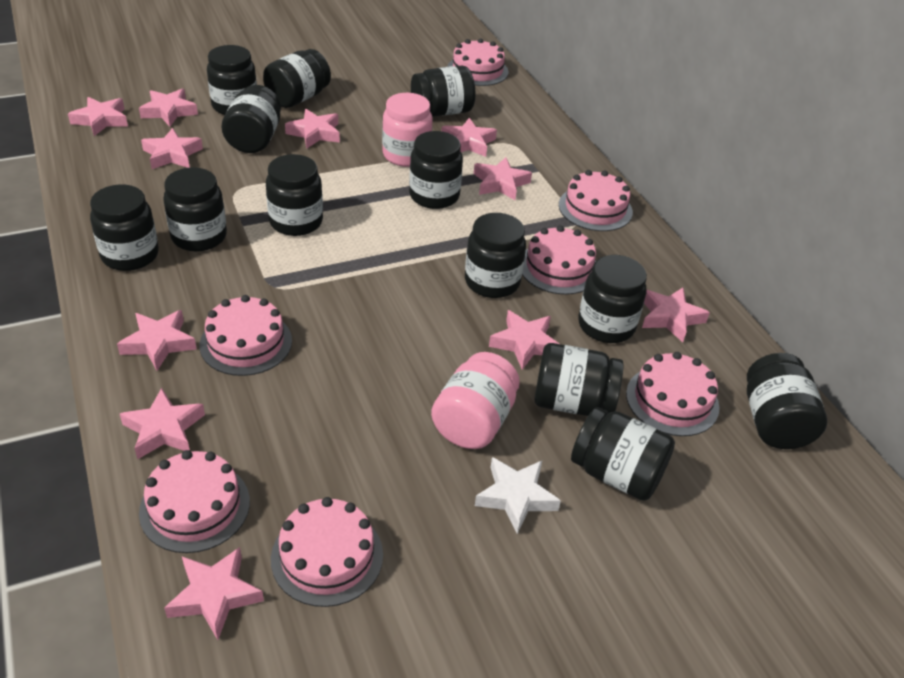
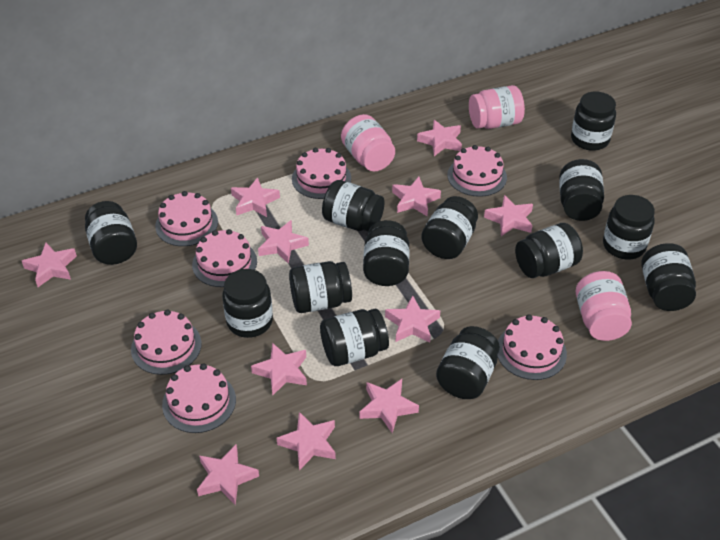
pink jar: [382,93,433,167] [431,352,520,449] = 2 -> [341,114,395,171] [469,85,525,129] [576,271,632,341] = 3
white star: [475,457,561,534] = 1 -> none = 0

